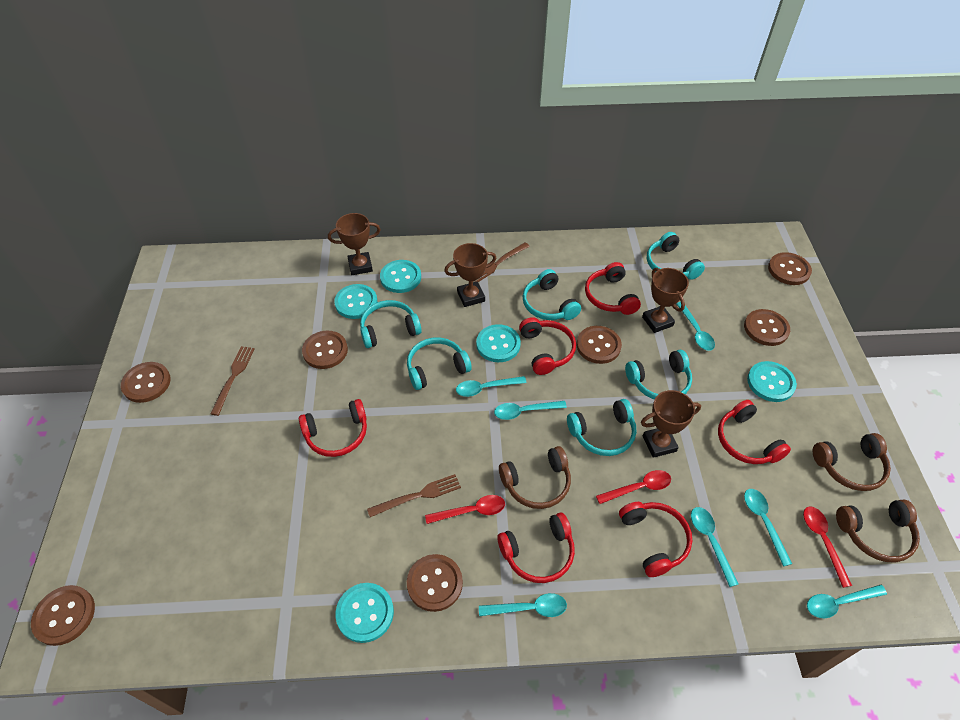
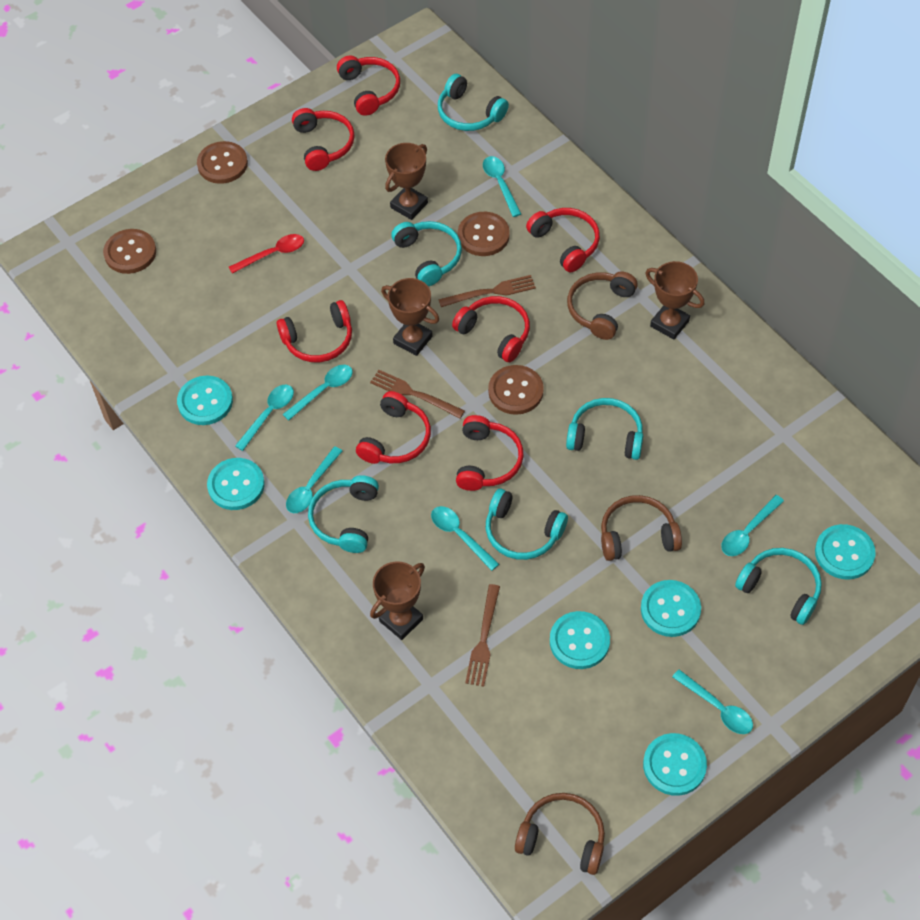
brown button: [31,585,95,646] [121,362,171,403] [302,331,348,369] [407,554,463,612] [577,326,622,364] [744,309,790,346] [768,252,812,285] = 7 -> [103,229,156,274] [197,141,248,184] [458,212,510,256] [488,365,544,415] = 4
red headphones: [299,399,367,457] [497,513,575,583] [519,317,576,375] [585,262,641,315] [619,502,692,577] [718,400,791,464] = 6 -> [277,300,352,362] [292,108,355,171] [337,56,400,116] [356,391,431,464] [452,296,530,362] [456,415,524,491] [526,208,600,272] = 7
red spoon: [425,495,505,524] [596,470,671,504] [803,507,852,588] = 3 -> [229,234,304,274] = 1
turquoise button: [334,284,377,319] [336,583,394,643] [380,260,421,293] [476,324,521,362] [747,361,797,402] = 5 -> [177,375,233,425] [207,458,265,510] [550,611,610,669] [641,580,701,637] [643,733,707,796] [815,524,876,579] = 6

